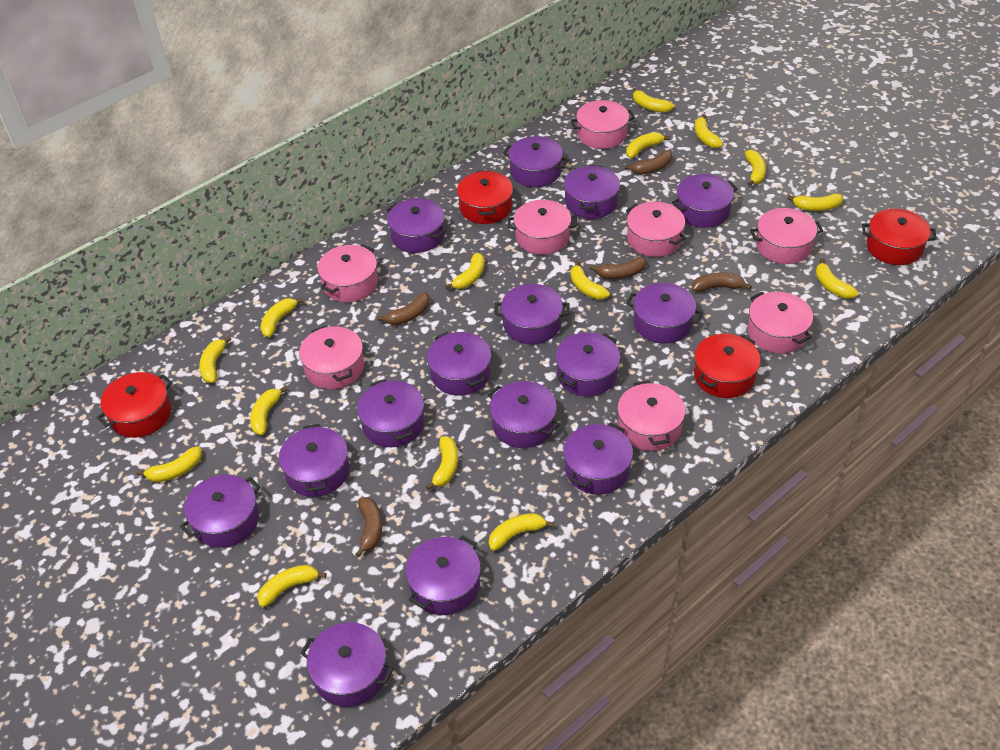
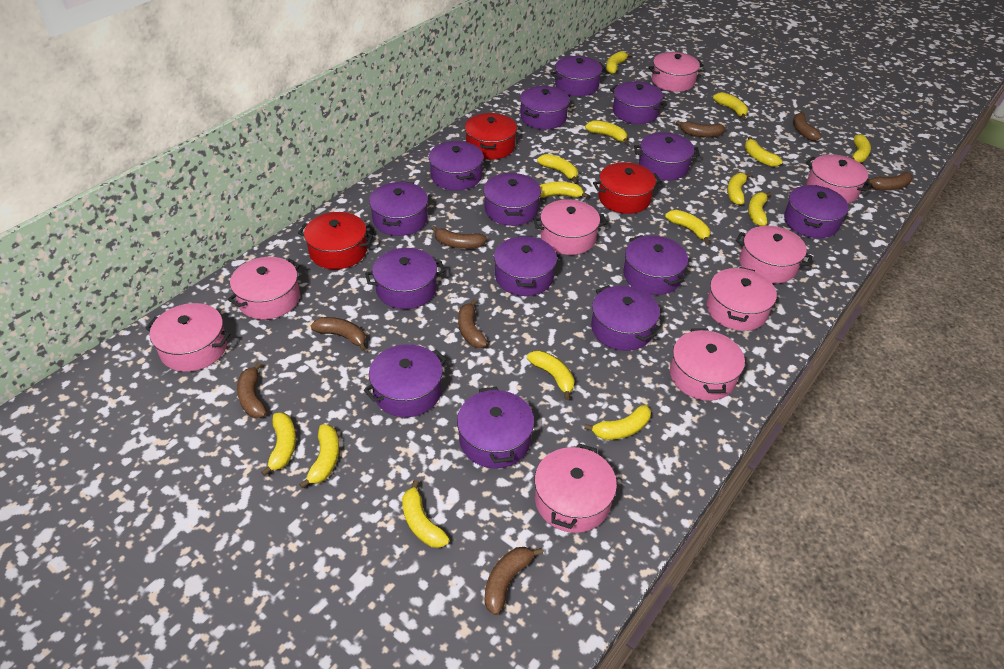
brown banana: [355,497,382,557] [377,292,430,325] [590,257,647,279] [625,150,672,174] [692,273,752,292] = 5 -> [237,362,267,418] [310,317,367,351] [431,226,487,249] [458,299,488,348] [484,547,543,615] [676,121,725,137] [793,111,822,141] [866,172,913,190] = 8
pink pot: [299,325,364,389] [317,244,378,302] [508,200,578,255] [570,100,635,149] [617,381,685,451] [626,202,686,257] [748,292,813,353] [750,208,823,264] = 8 -> [145,303,230,372] [228,257,300,319] [533,199,607,255] [534,444,617,533] [648,52,703,92] [670,328,745,401] [707,267,777,331] [736,226,813,283] [806,154,872,203] = 9
purple pot: [180,475,261,548] [279,424,349,497] [300,622,394,707] [357,379,424,447] [387,198,446,253] [406,535,481,615] [427,331,491,396] [488,381,560,448] [494,284,569,344] [503,136,569,187] [555,332,620,396] [563,423,633,495] [564,165,620,219] [627,283,703,344] [672,174,738,228] = 15 -> [364,344,447,417] [365,248,445,309] [369,181,428,236] [429,141,484,191] [457,387,534,468] [483,173,541,226] [494,235,557,296] [520,86,570,129] [551,56,606,96] [591,285,660,351] [610,81,667,124] [623,235,688,295] [634,132,700,180] [784,185,849,238] = 14
red pot: [97,372,172,438] [457,170,513,224] [694,334,761,398] [862,209,937,265] = 4 -> [298,212,373,269] [465,113,517,160] [593,162,661,214] = 3

